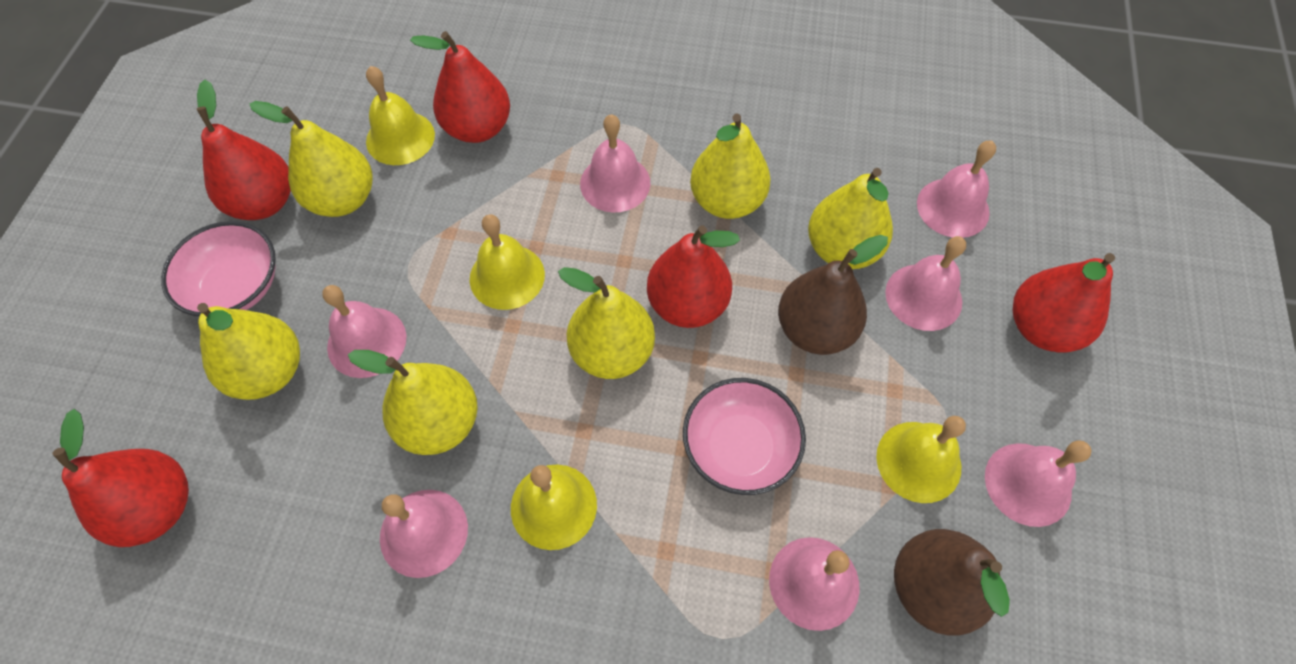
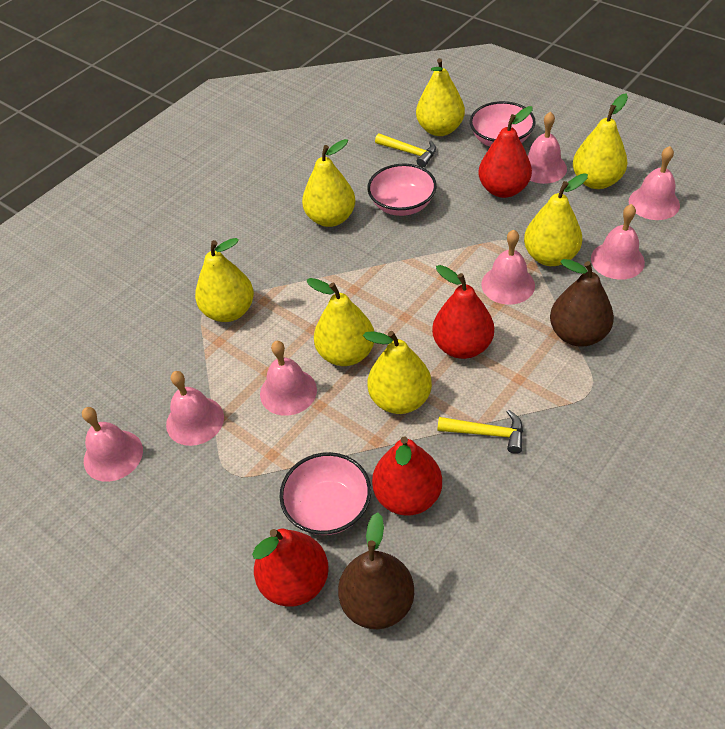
pink bowl: [161,221,276,317] [683,378,806,495] = 2 -> [279,452,371,535] [367,164,437,216] [470,101,536,147] = 3
red pear: [52,409,189,547] [197,80,291,220] [410,31,510,143] [647,225,740,328] [1013,253,1115,353] = 5 -> [252,529,329,607] [372,436,442,516] [432,265,494,359] [478,106,532,198] = 4
yellow bell: [366,66,435,165] [470,214,545,310] [511,464,597,550] [876,416,966,503] = 4 -> none = 0
yellow hammer: none = 0 -> [375,133,436,167] [437,410,523,454] = 2
yellow pear: [197,303,300,400] [249,101,372,217] [348,350,478,455] [558,267,655,379] [690,114,771,219] [808,168,893,269] = 6 -> [195,238,254,322] [302,139,355,227] [307,278,374,366] [363,331,432,414] [416,58,465,136] [524,173,588,266] [573,94,628,189] = 7

